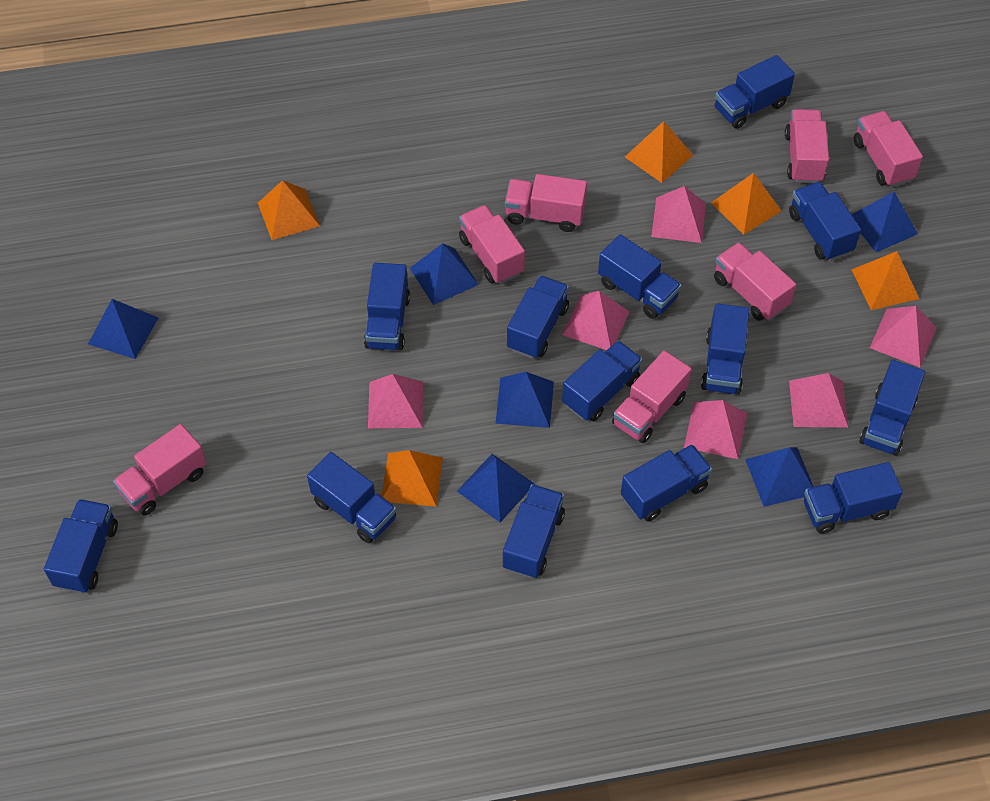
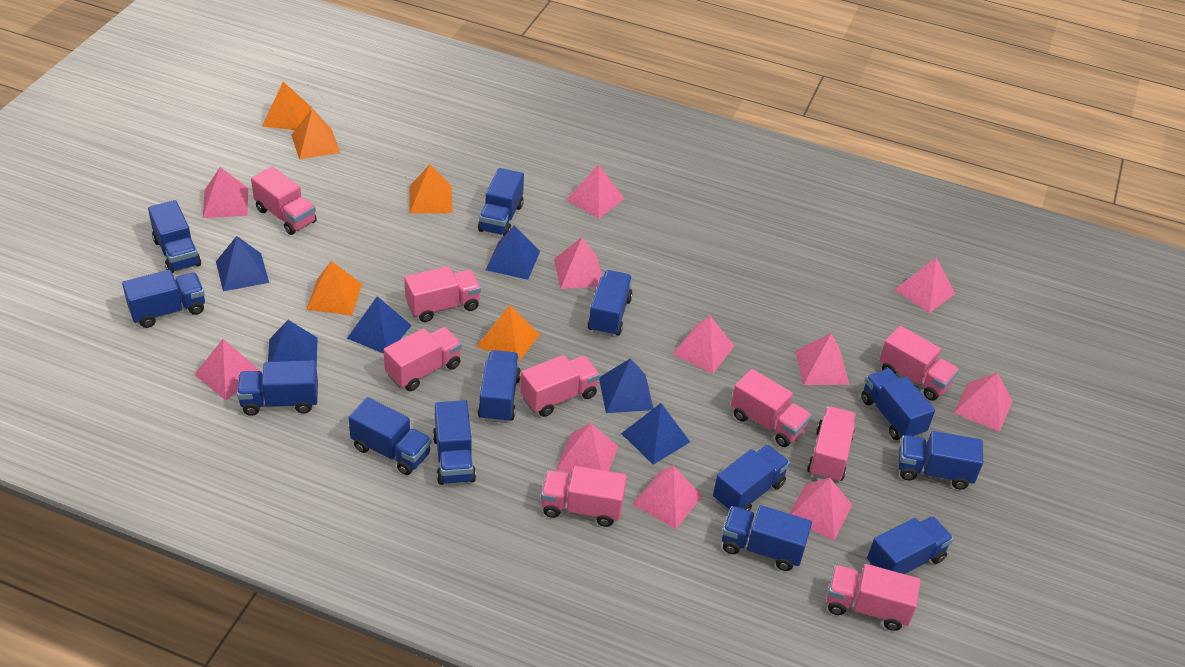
pink pyramid: [368,374,423,428] [562,291,630,350] [651,186,706,243] [684,400,747,459] [789,373,848,427] [870,306,937,367] = 6 -> [195,339,263,400] [203,167,248,218] [554,237,602,289] [556,423,619,474] [567,165,624,219] [632,465,702,529] [672,315,734,374] [789,478,852,541] [795,333,849,385] [894,258,955,313] [954,373,1013,432] = 11
pink truck: [113,424,206,515] [459,205,525,284] [505,174,587,232] [612,351,691,443] [714,242,796,321] [785,109,829,183] [854,111,923,187] = 7 -> [251,166,317,235] [384,327,462,391] [405,266,481,322] [520,355,600,417] [541,466,627,527] [731,369,812,447] [807,406,856,482] [827,564,921,631] [879,326,959,401] = 9

